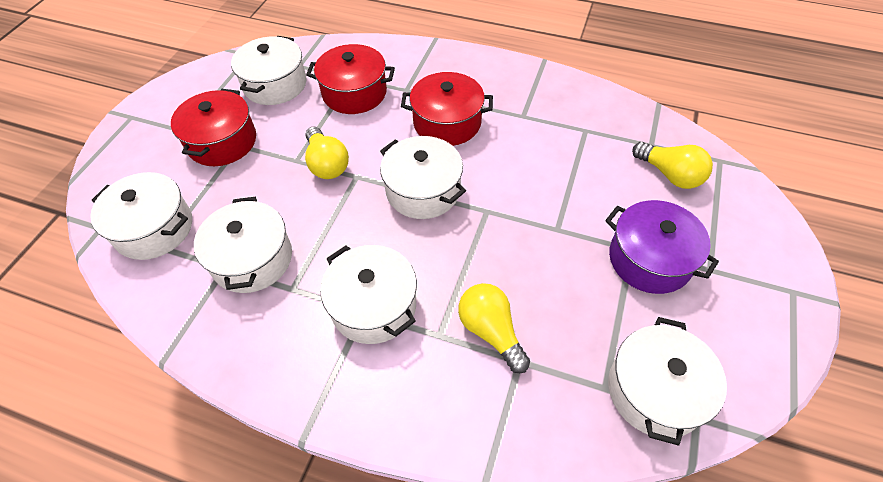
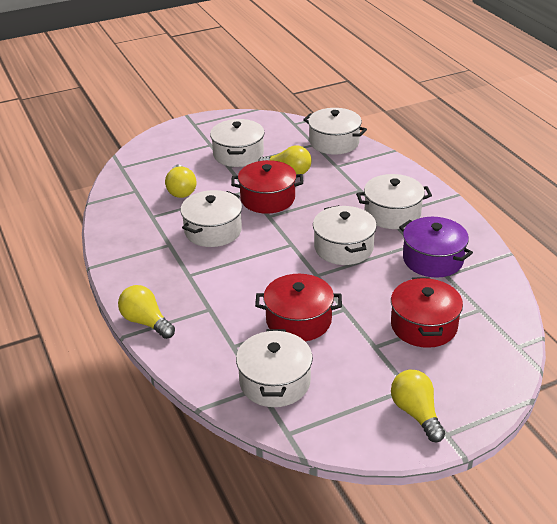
yellow light bulb: [305,127,349,179] [458,283,530,373] [632,142,713,189] = 3 -> [118,285,175,339] [165,165,196,198] [258,145,312,174] [391,370,445,442] = 4

